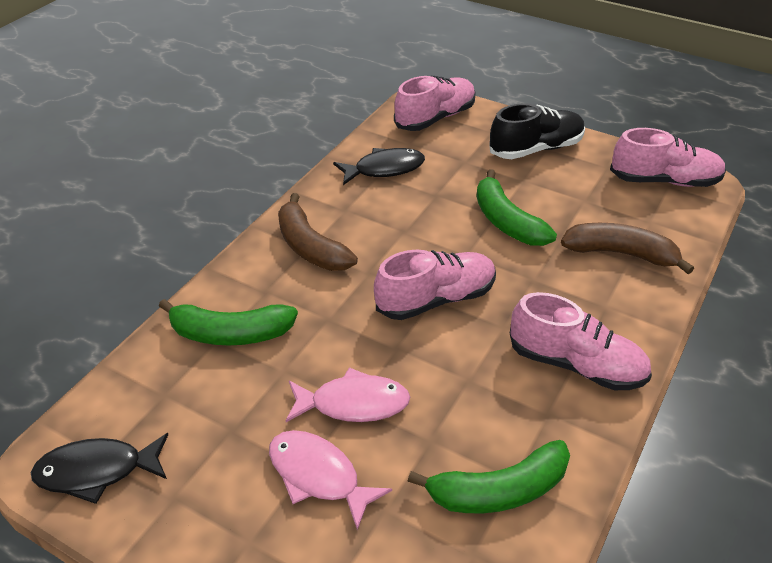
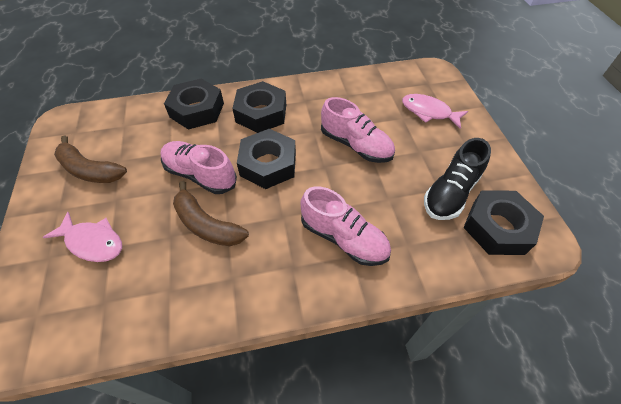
black fish: [31,433,168,504] [333,148,425,185] = 2 -> none = 0
black nut: none = 0 -> [164,79,224,130] [232,81,286,133] [237,129,296,189] [463,191,544,255] = 4
green banana: [159,299,298,345] [408,440,570,513] [477,169,557,246] = 3 -> none = 0
pink shoe: [374,250,496,320] [394,76,476,131] [510,292,652,390] [610,128,726,187] = 4 -> [161,141,237,194] [301,186,391,266] [321,97,395,163] = 3

